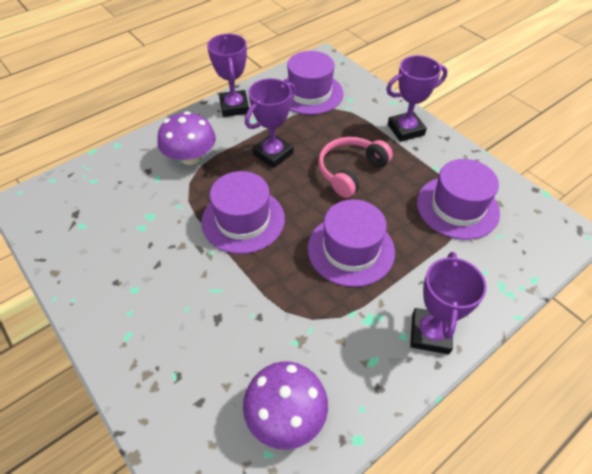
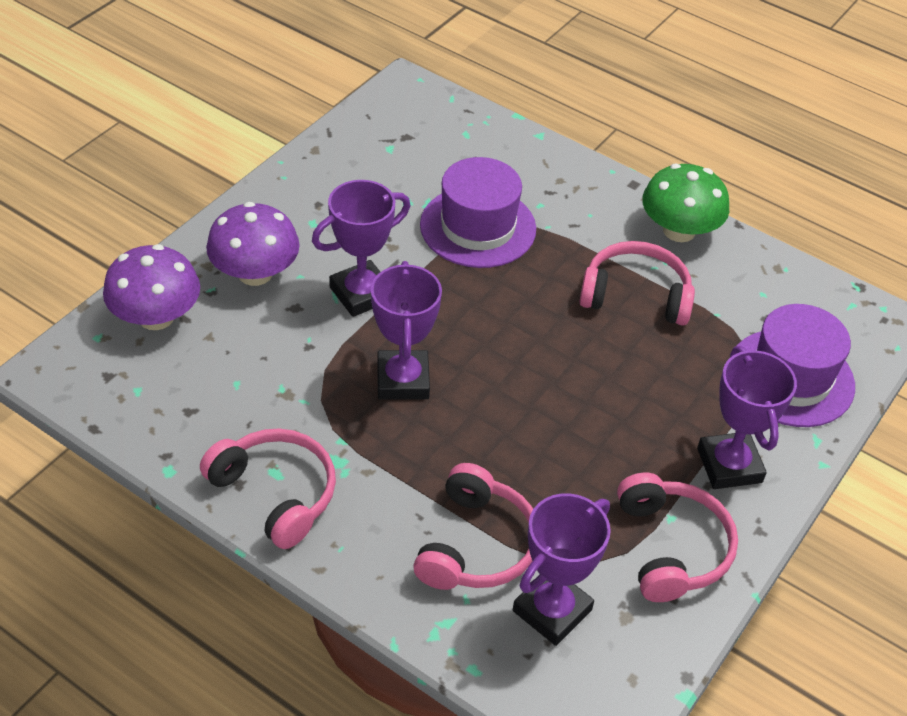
green mushroom: none = 0 -> [642,164,729,242] = 1
pink headphones: [318,137,393,198] = 1 -> [200,428,336,549] [413,463,533,590] [579,241,695,326] [617,473,738,602] = 4
purple hat: [201,171,285,254] [283,51,343,115] [308,199,395,287] [417,159,500,240] = 4 -> [420,157,536,268] [737,304,855,427] = 2

